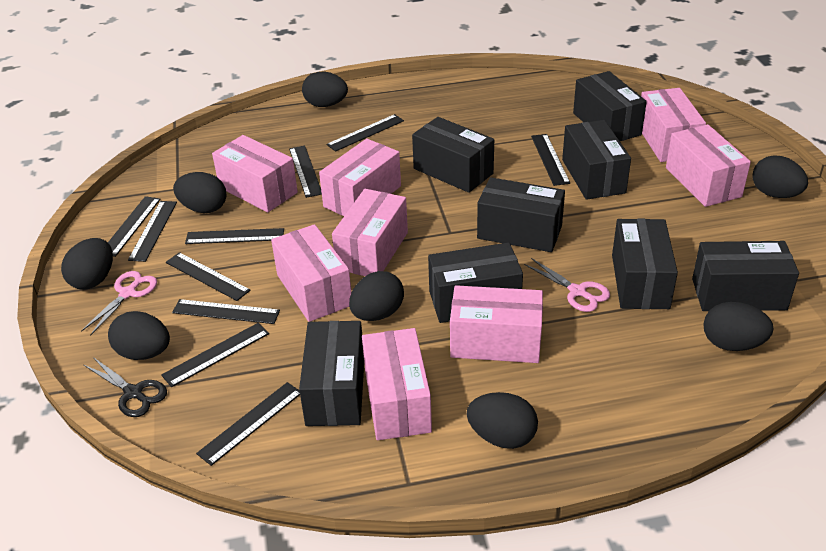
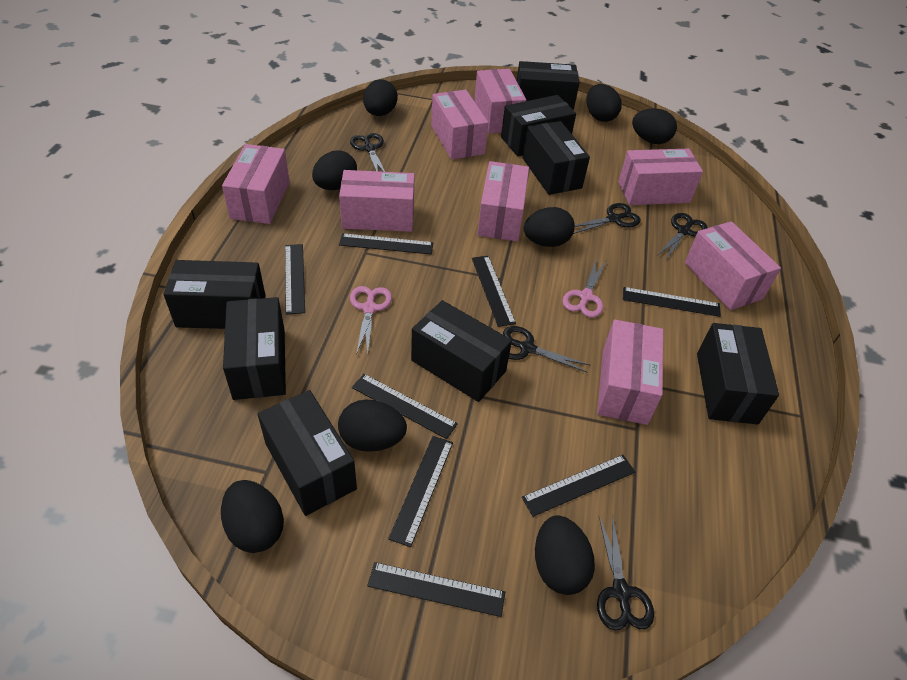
black ruler: [108,196,161,257] [128,201,177,262] [161,323,269,387] [166,252,251,301] [172,299,280,324] [185,228,284,244] [196,382,300,466] [289,146,322,198] [326,114,404,152] [531,134,570,186] = 10 -> [285,244,305,315] [339,233,433,255] [352,374,458,439] [367,562,505,617] [388,436,453,547] [472,256,516,327] [522,455,635,517] [623,287,721,317] = 8
black scissors: [84,357,167,417] = 1 -> [350,133,385,172] [503,326,591,373] [573,203,641,234] [597,516,654,631] [658,213,707,261] = 5

